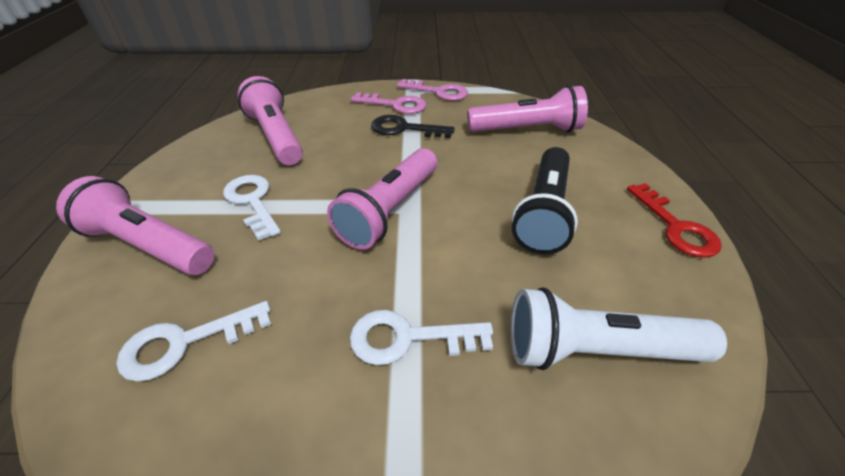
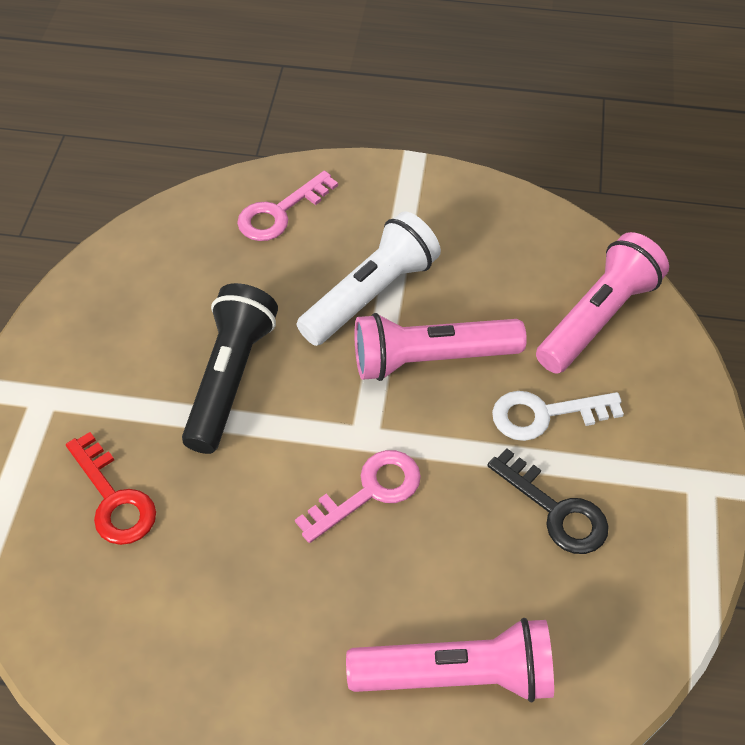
pink flashlight: [56,176,214,275] [237,76,303,165] [327,148,437,250] [467,85,588,132] = 4 -> [346,618,554,702] [355,313,527,381] [536,232,669,374] = 3
white key: [116,301,271,382] [223,175,281,241] [350,310,493,365] = 3 -> [492,391,624,441] = 1

